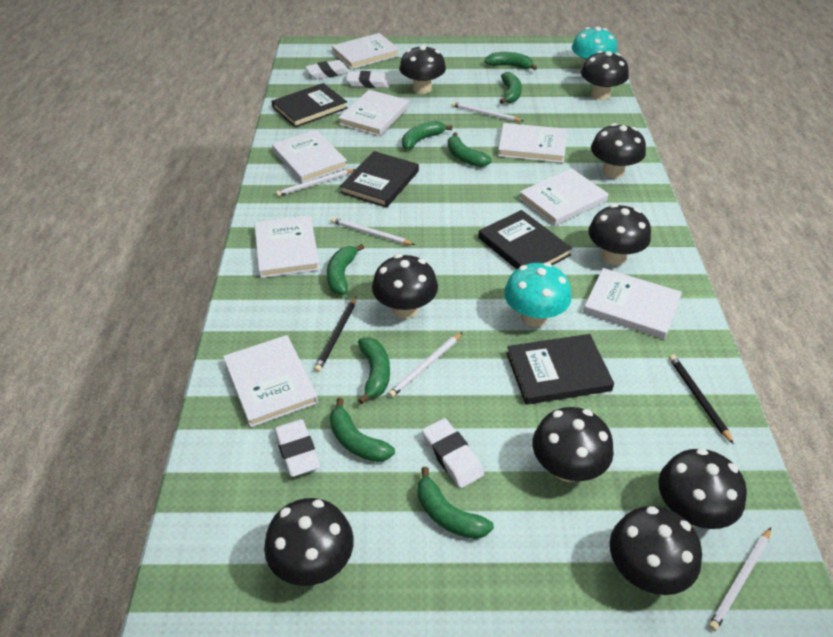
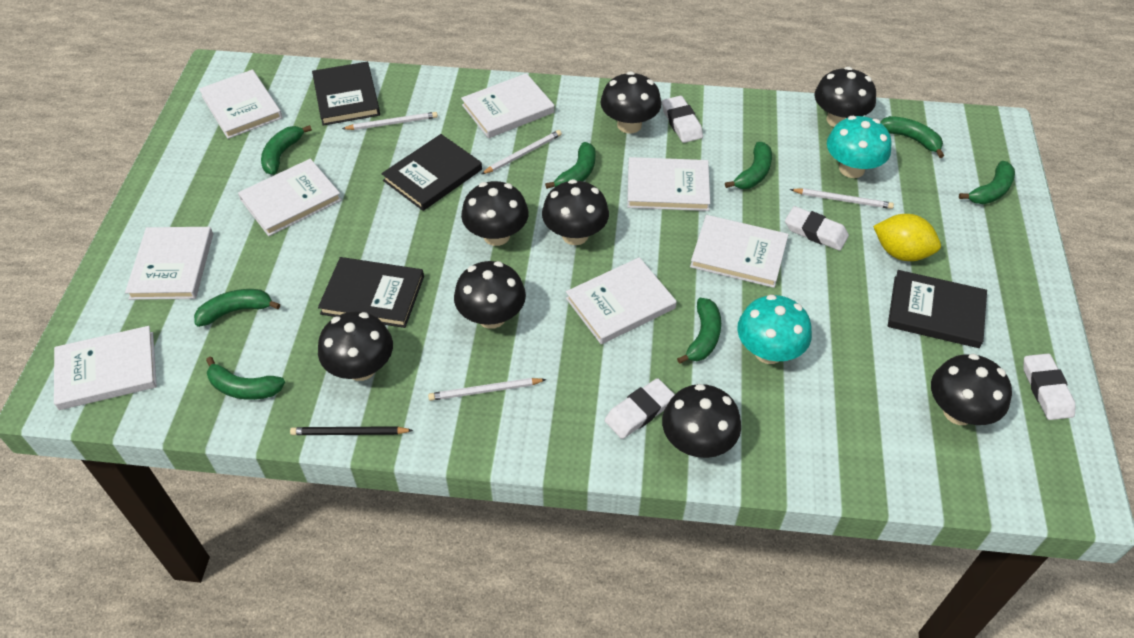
black mushroom: [264,498,354,586] [372,254,438,319] [399,45,446,94] [533,407,614,482] [581,51,629,100] [588,204,651,265] [591,123,646,178] [610,506,702,595] [658,448,747,529] = 9 -> [318,311,393,381] [454,261,526,329] [461,181,529,246] [542,179,609,245] [600,71,662,134] [662,384,741,458] [814,67,876,127] [931,354,1012,425] = 8
black pencil: [314,297,356,372] [669,355,734,444] = 2 -> [290,426,413,435] = 1
white pencil: [276,169,356,196] [331,217,415,245] [388,332,462,398] [452,102,523,122] [709,528,771,631] = 5 -> [342,112,438,130] [428,378,546,401] [482,130,562,174] [790,188,894,209] = 4
yellow lemon: none = 0 -> [873,214,941,261] = 1

